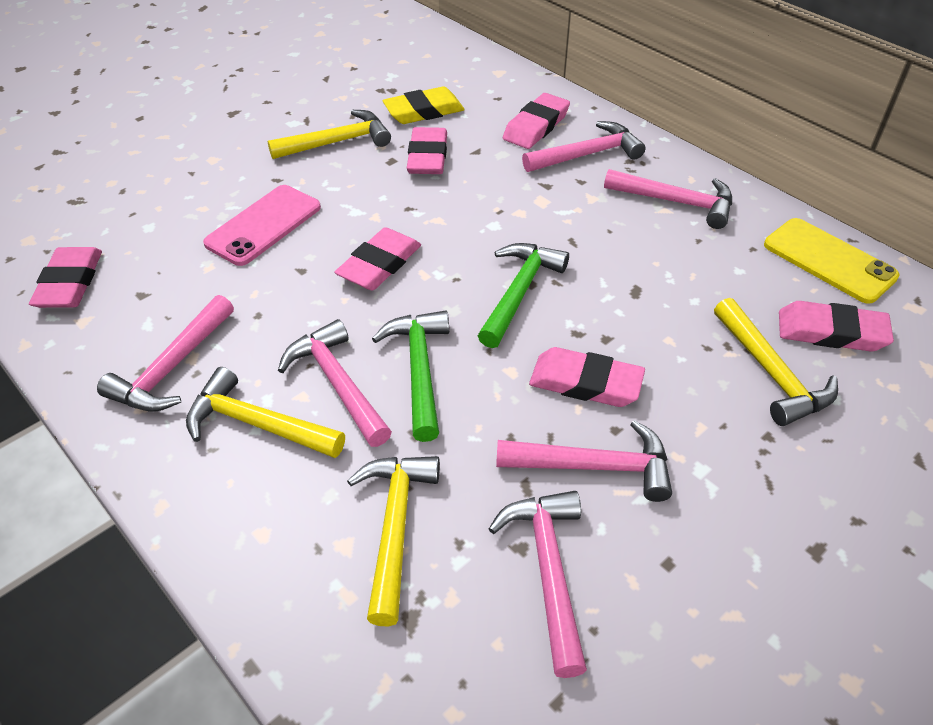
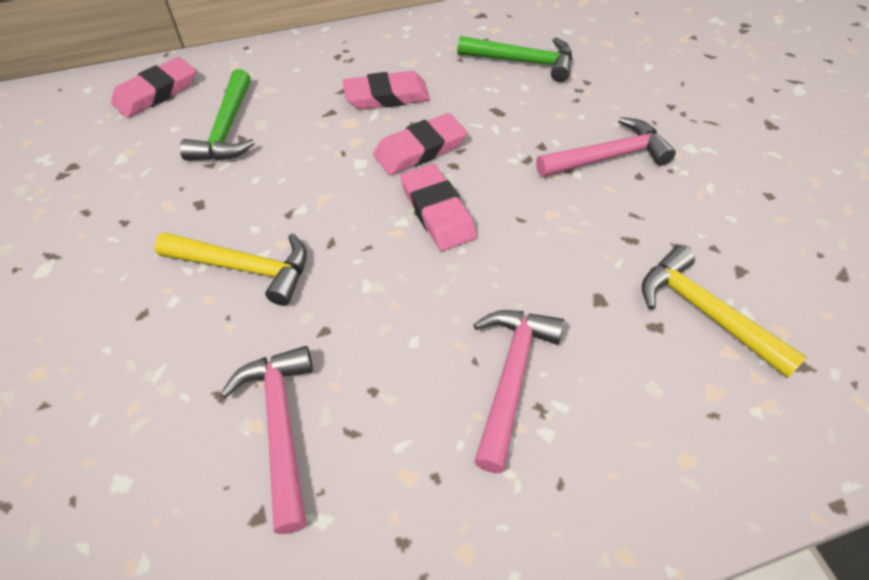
pink eraser: [29,247,102,308] [335,227,421,291] [407,127,447,174] [503,93,570,149] [529,347,645,407] [779,301,894,352] = 6 -> [111,57,196,118] [343,71,430,110] [373,113,467,175] [400,164,477,251] = 4
pink hammer: [97,295,234,412] [278,319,392,447] [489,491,587,678] [496,420,672,502] [522,121,646,172] [604,169,732,229] = 6 -> [220,346,313,534] [473,310,565,473] [536,117,676,177] = 3
pink phone: [203,185,321,266] = 1 -> none = 0
yellow eraser: [382,87,465,124] = 1 -> none = 0
yellow hammer: [186,367,345,458] [267,110,391,159] [347,456,440,627] [714,298,838,426] = 4 -> [154,232,307,306] [642,245,807,378] = 2
yellow phone: [764,218,900,304] = 1 -> none = 0

